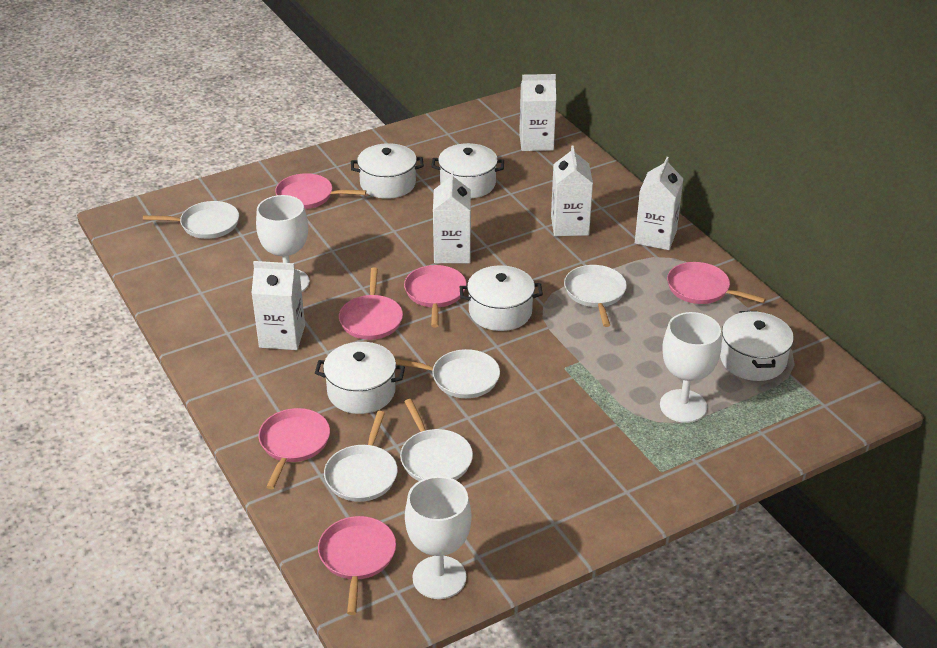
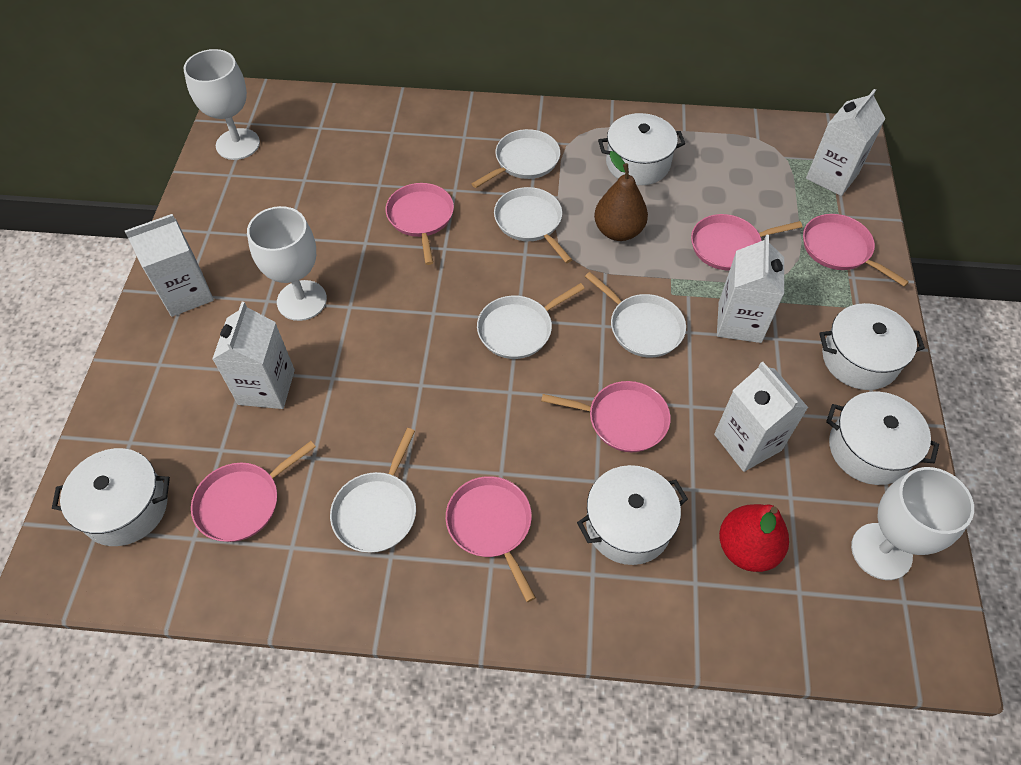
brown pear: none = 0 -> [594,151,648,241] = 1
red pear: none = 0 -> [719,504,789,572] = 1

